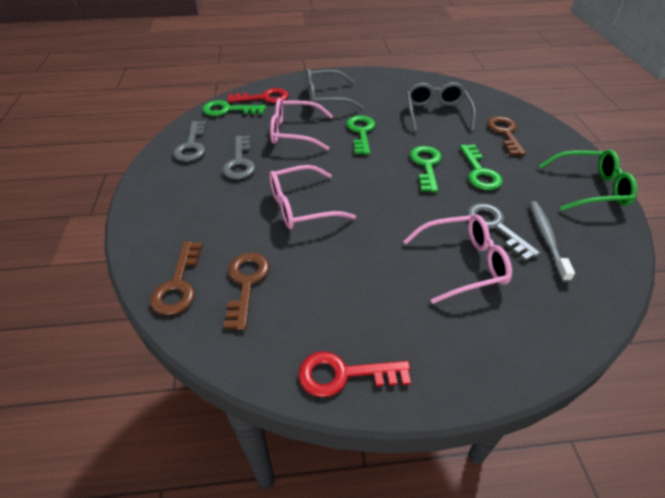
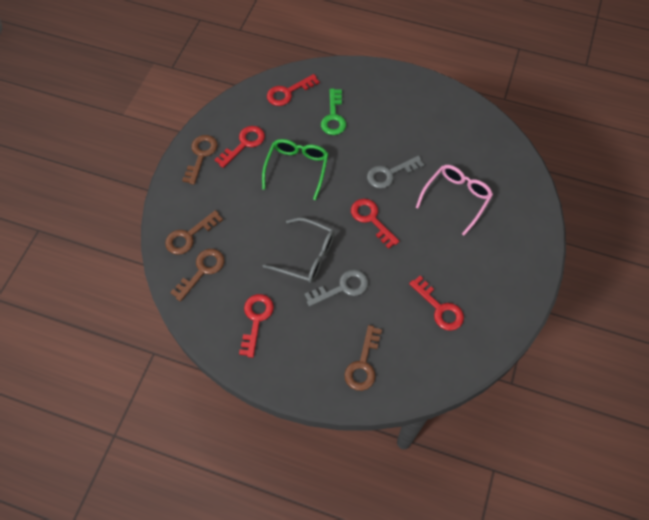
brown key: [150,241,203,315] [223,253,270,330] [487,116,526,156] = 3 -> [165,210,223,255] [170,249,224,302] [182,135,218,185] [344,325,382,391] = 4
green key: [203,100,266,116] [346,115,375,155] [410,146,442,192] [460,144,503,190] = 4 -> [321,89,346,135] = 1
grey glasses: [306,69,364,109] [406,82,476,132] = 2 -> [263,218,335,283] = 1
grey key: [173,121,206,162] [222,136,255,179] [467,203,540,261] = 3 -> [304,270,368,307] [367,156,424,189] = 2
grey toothbrush: [529,201,575,282] = 1 -> none = 0
pink glasses: [269,165,356,229] [270,98,333,150] [403,214,512,304] = 3 -> [416,165,493,236] = 1
red key: [227,88,289,103] [298,351,411,397] = 2 -> [214,126,265,168] [239,294,274,358] [267,74,320,106] [351,199,400,249] [409,276,464,331] = 5

